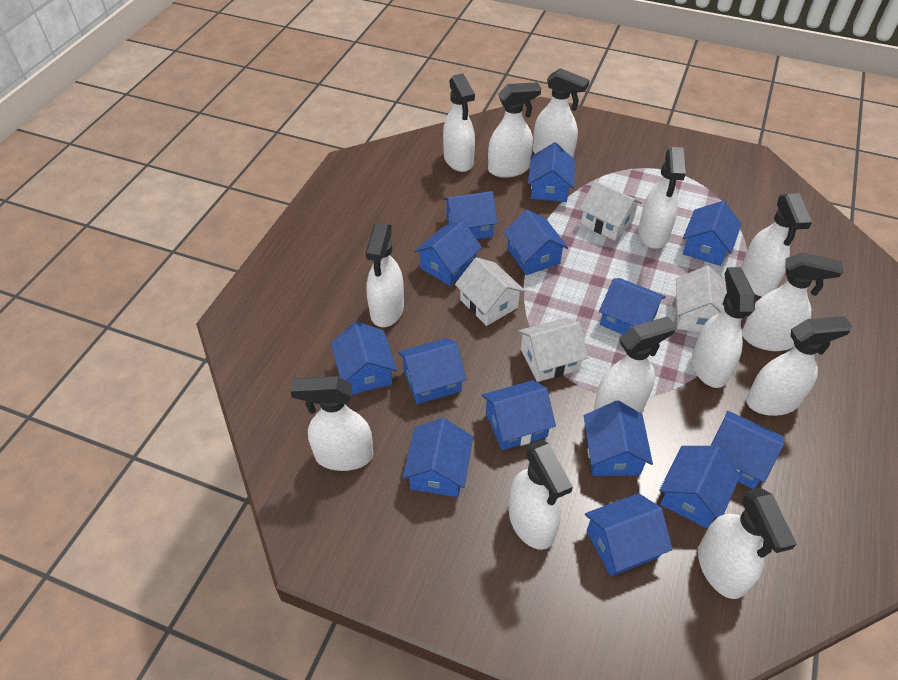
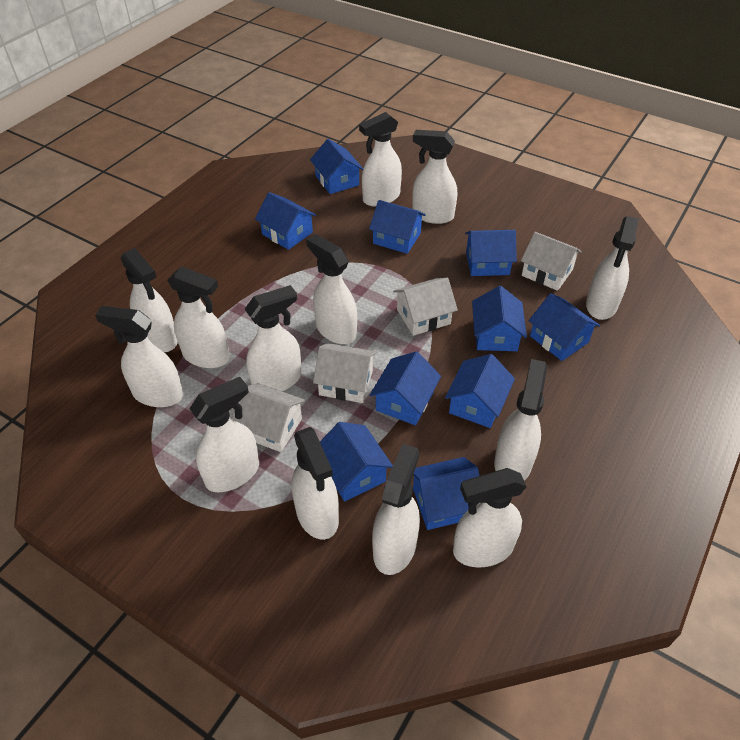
blue house: [331,321,397,395] [398,338,467,404] [402,418,473,497] [414,221,482,286] [443,191,498,239] [482,380,556,450] [503,209,568,275] [528,142,575,202] [584,400,653,476] [585,493,673,577] [599,278,666,335] [659,446,741,529] [683,201,742,266] [711,411,784,489] = 14 -> [255,192,316,250] [310,139,363,194] [320,422,393,502] [369,200,426,254] [370,351,441,425] [413,457,480,530] [445,354,515,428] [465,230,517,276] [472,286,527,351] [529,293,600,361] = 10

